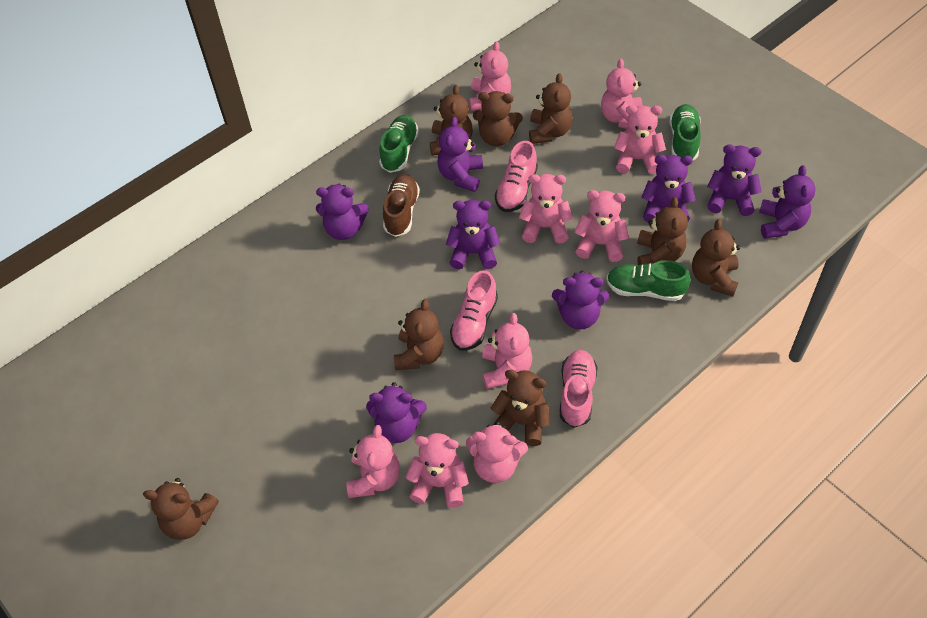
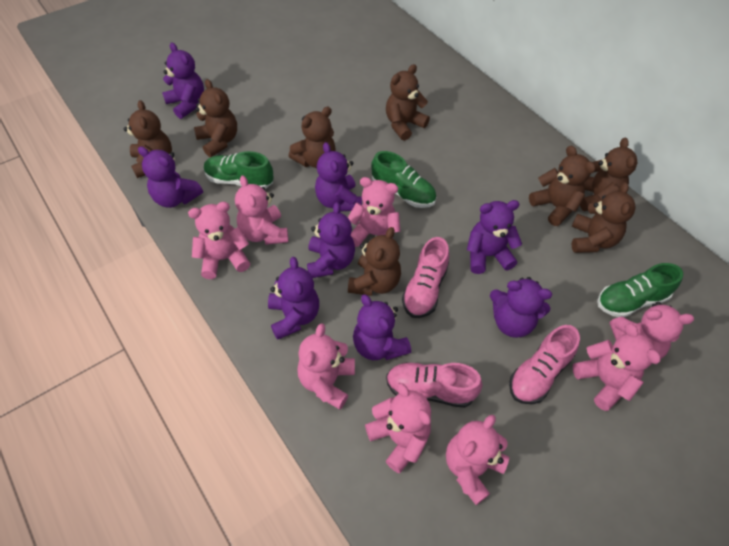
brown shoe: [383,174,420,237] = 1 -> none = 0
pink teddy bear: [346,425,400,498] [406,433,469,508] [466,421,528,483] [469,41,511,111] [482,313,532,389] [519,174,573,244] [574,190,629,262] [601,59,642,129] [614,105,666,174] = 9 -> [188,202,250,279] [235,175,288,245] [297,323,355,409] [348,177,400,247] [365,383,431,473] [446,415,509,505] [572,323,660,411] [610,302,694,359] = 8

